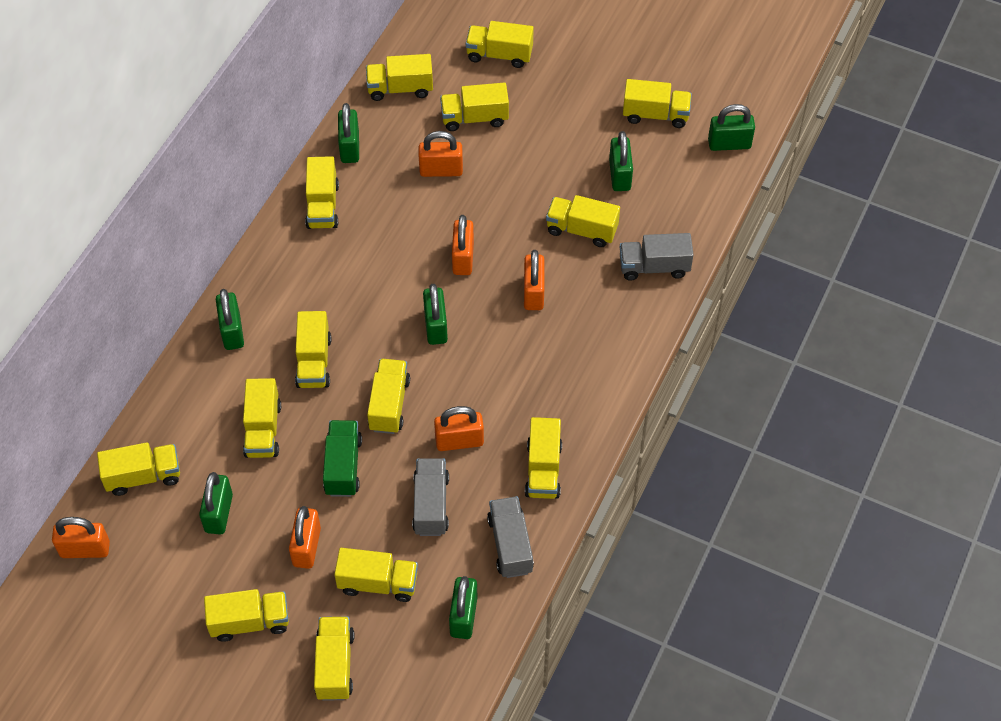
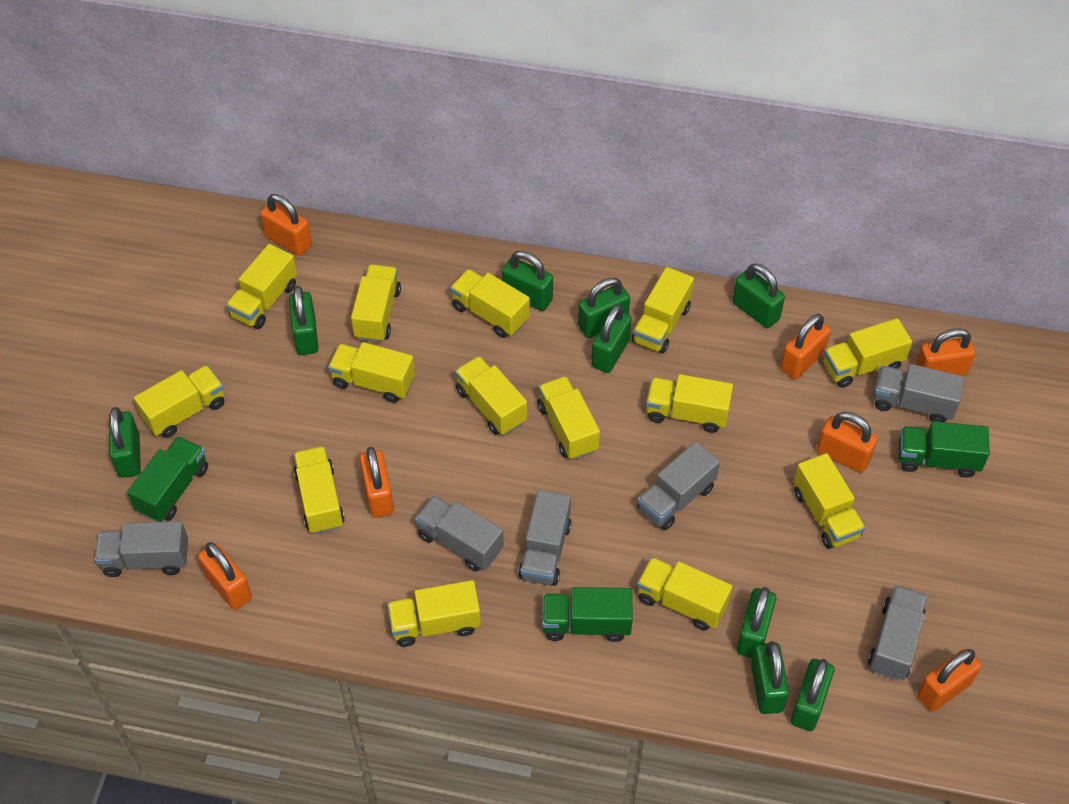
green padlock: [199,472,233,535] [216,289,244,350] [338,103,359,163] [423,284,448,345] [449,576,477,639] [609,131,633,191] [708,104,755,151] = 7 -> [109,407,141,478] [289,286,319,355] [502,251,553,311] [578,278,630,338] [591,304,632,373] [732,263,785,328] [737,587,776,658] [751,641,789,714] [790,659,834,731] = 9
green truck: [323,420,362,497] = 1 -> [127,436,208,522] [542,587,633,642] [899,421,990,478] = 3
grey truck: [412,458,449,536] [487,496,534,578] [620,233,694,281] = 3 -> [95,521,188,577] [415,495,504,572] [518,490,572,586] [637,441,720,530] [868,585,928,680] [874,364,964,422] = 6
orange padlock: [52,517,110,558] [289,506,321,569] [419,131,463,177] [434,406,484,451] [452,215,474,275] [524,250,544,310] = 6 -> [198,542,252,610] [260,194,312,256] [360,447,394,518] [780,314,831,379] [817,412,877,473] [915,328,975,376] [917,649,982,712] = 7

